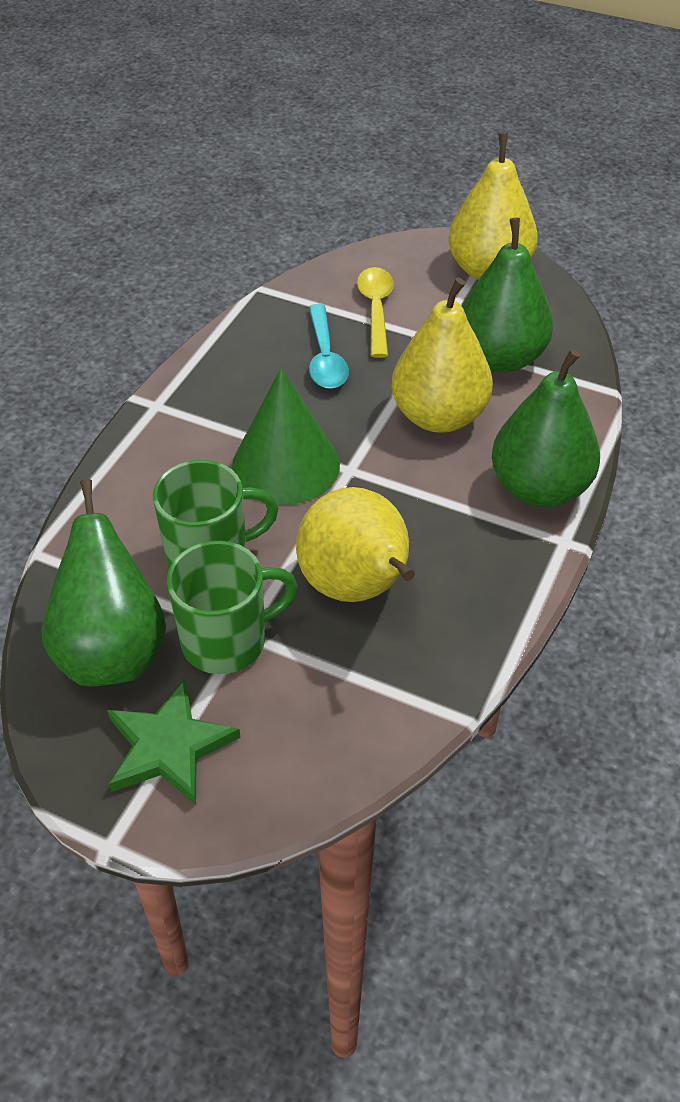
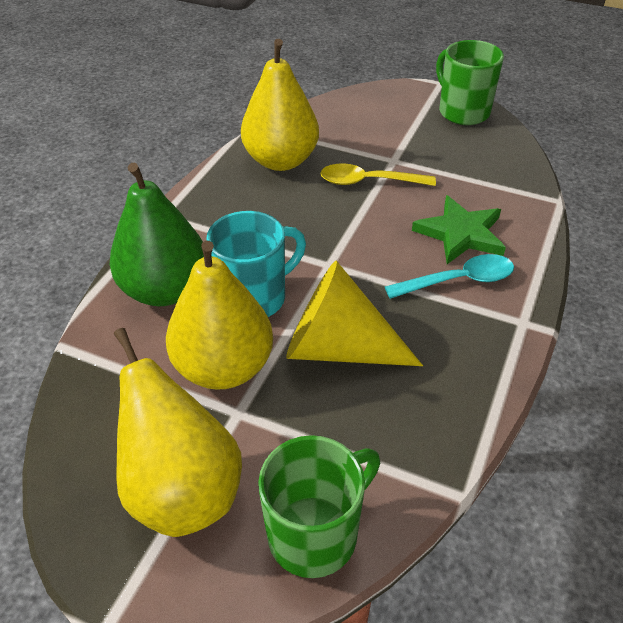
green cone: [232,368,340,505] = 1 -> none = 0
green pear: [41,479,166,687] [462,218,553,372] [492,349,600,507] = 3 -> [110,163,204,306] = 1
turquoise mug: none = 0 -> [206,211,306,317] = 1
yellow cone: none = 0 -> [286,260,423,366] = 1

